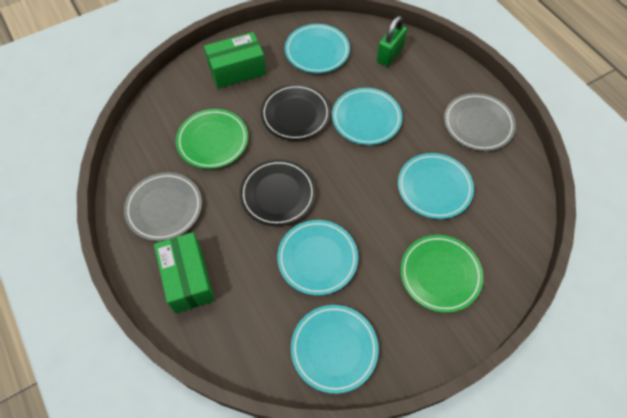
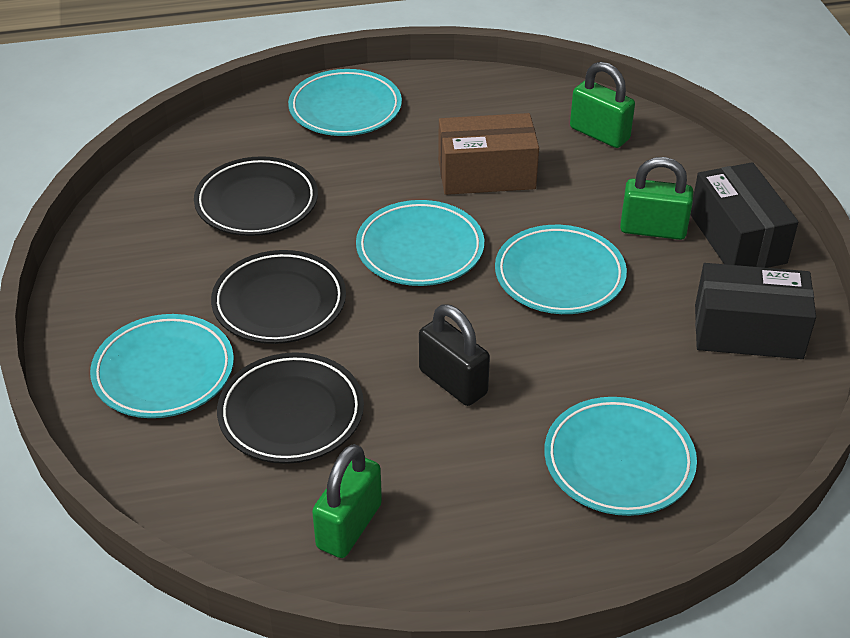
black box: none = 0 -> [691,162,798,268] [695,263,816,359] = 2
black padlock: none = 0 -> [419,304,490,406] = 1
black plate: [240,159,316,226] [261,84,331,141] = 2 -> [194,156,318,236] [211,250,346,344] [217,352,364,464] = 3
brown box: none = 0 -> [438,113,539,195] = 1
green box: [154,232,215,313] [204,32,266,89] = 2 -> none = 0
green padlock: [377,16,407,67] = 1 -> [312,444,382,558] [570,62,635,148] [620,157,693,240] = 3
green plate: [176,109,248,169] [400,235,483,313] = 2 -> none = 0
grey plate: [124,172,202,241] [444,93,516,151] = 2 -> none = 0

